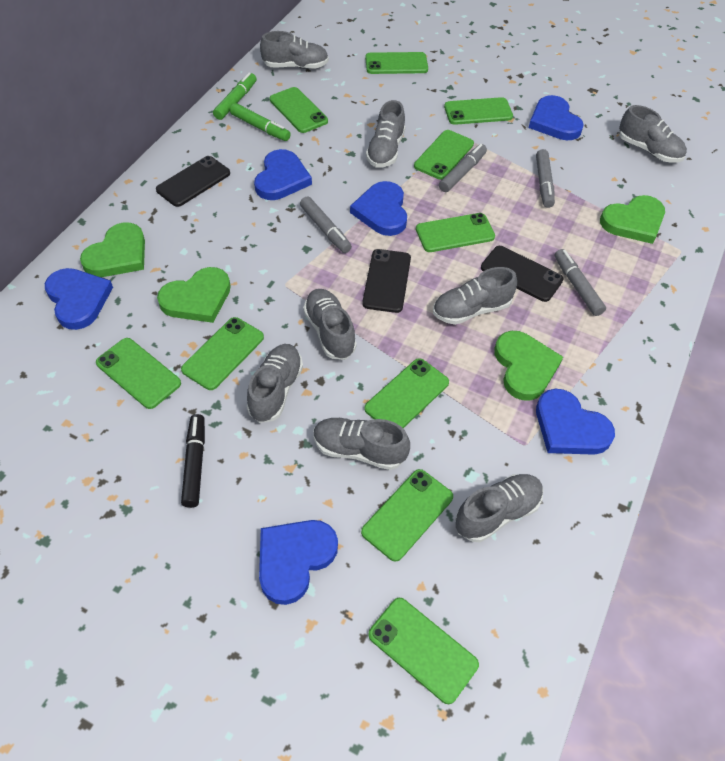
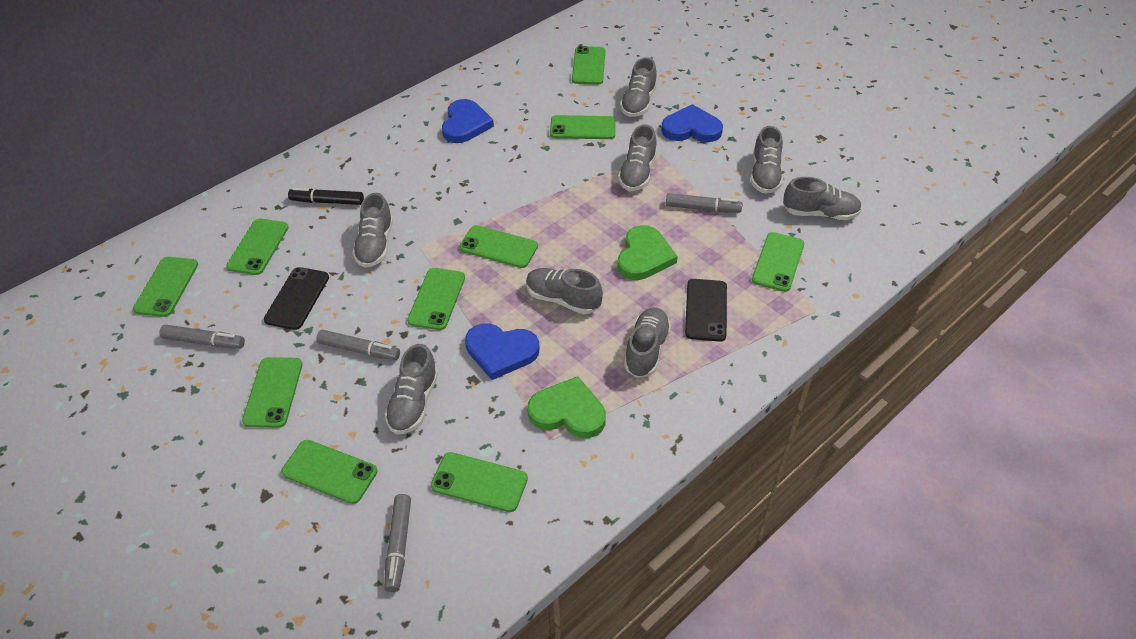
black phone: [156,156,230,207] [362,249,411,313] [481,246,564,302] = 3 -> [264,267,329,330] [685,279,727,342] = 2
blue heart: [45,268,113,330] [254,149,312,200] [259,520,338,605] [350,181,407,236] [529,95,584,140] [536,389,615,455] = 6 -> [442,99,494,143] [465,323,539,380] [661,104,723,142] = 3
green heart: [80,223,145,277] [157,267,231,323] [494,331,563,401] [600,195,665,244] = 4 -> [527,376,606,438] [618,225,678,280] = 2
green marker: [213,73,257,120] [230,103,291,141] = 2 -> none = 0

